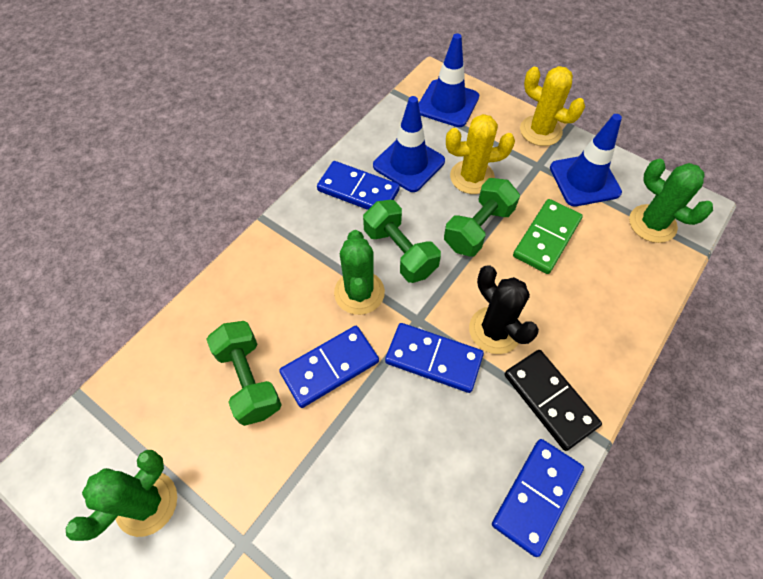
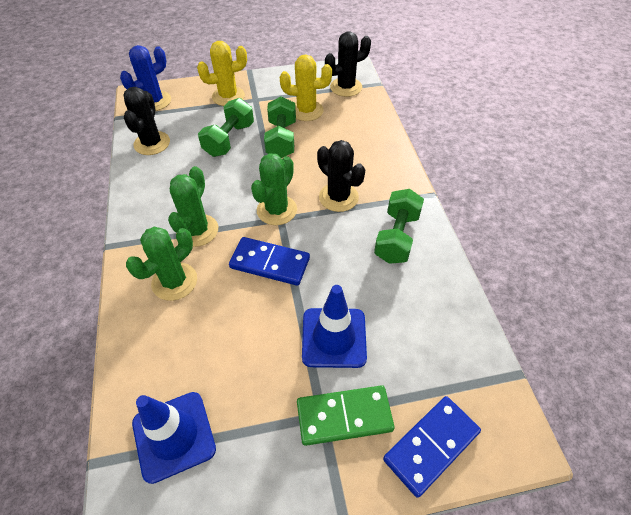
black cactus: [469,266,539,354] = 1 -> [124,87,170,155] [317,140,365,212] [325,31,371,97] = 3
black domino: [505,350,602,451] = 1 -> none = 0
blue cactus: none = 0 -> [120,45,171,111] = 1
blue domino: [279,326,379,408] [317,161,400,210] [385,323,484,393] [492,439,584,557] = 4 -> [229,237,310,286] [383,396,481,498] = 2
blue traffic cone: [373,96,445,192] [419,33,479,127] [550,114,622,206] = 3 -> [132,392,216,484] [302,285,367,368] = 2

